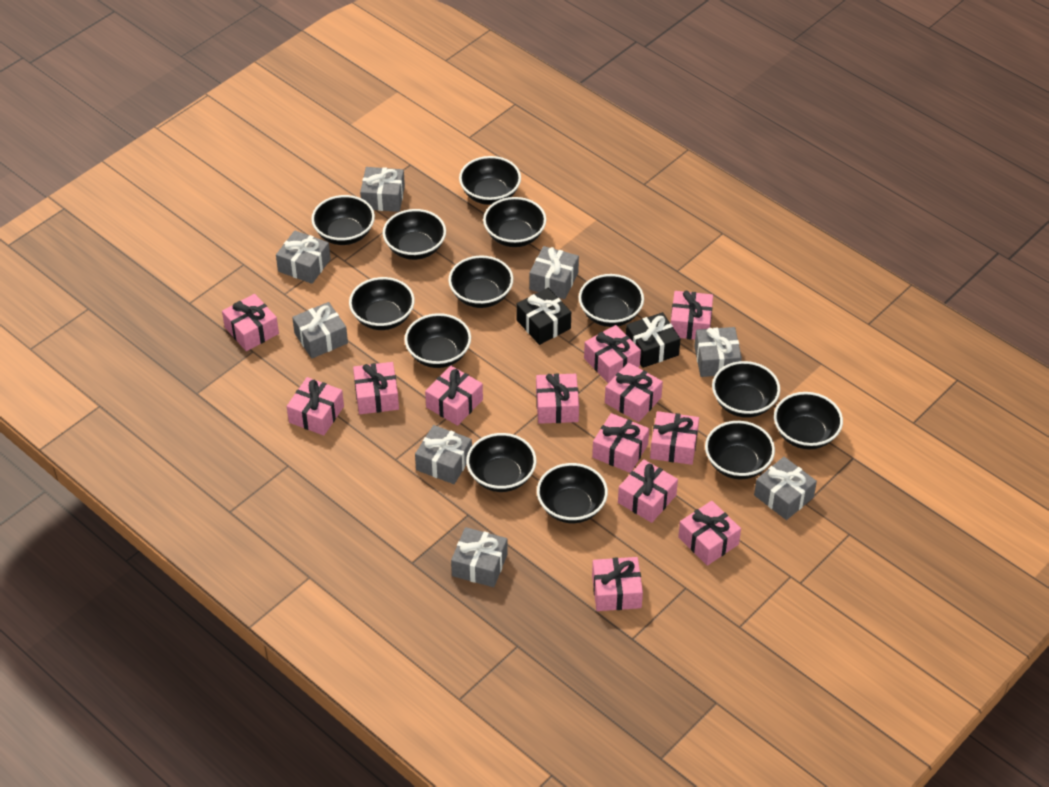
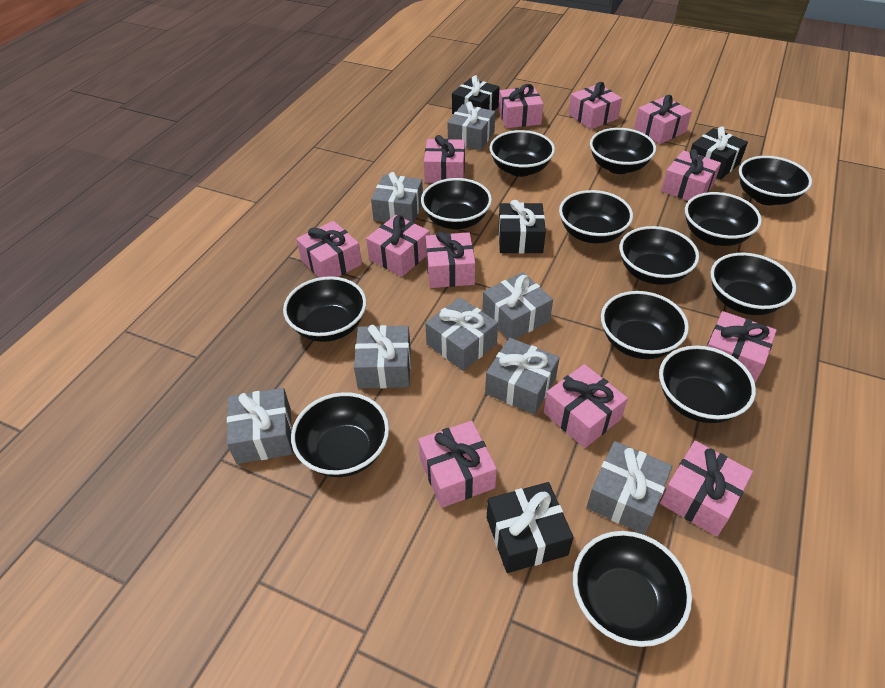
black gift: [516,288,571,345] [626,312,680,368] = 2 -> [452,75,500,114] [487,482,574,573] [499,200,546,254] [691,127,748,180] = 4
pink gift: [222,294,279,351] [287,377,344,436] [353,362,399,414] [425,366,483,426] [536,374,579,424] [584,325,641,383] [592,413,649,473] [592,557,643,611] [605,362,663,422] [618,459,678,523] [650,411,699,465] [671,291,713,340] [678,501,741,566] = 13 -> [296,221,362,278] [366,215,430,277] [418,421,497,508] [424,135,465,183] [425,231,475,288] [498,84,543,128] [543,364,628,448] [569,82,622,129] [634,95,692,144] [660,441,753,537] [661,149,721,201] [707,311,777,383] = 12

